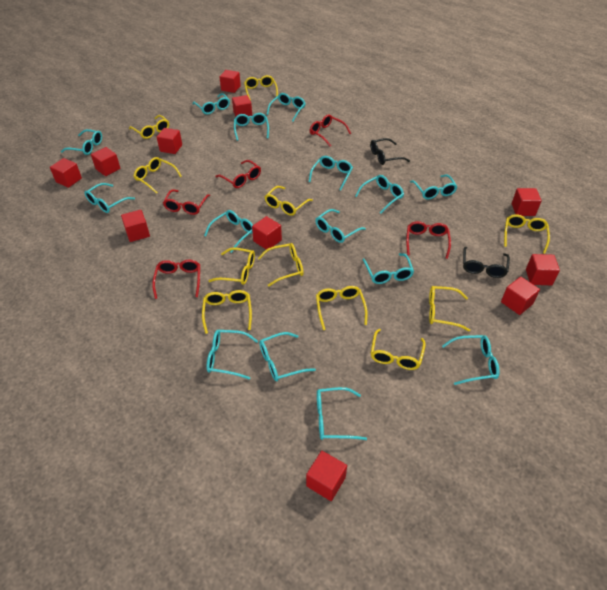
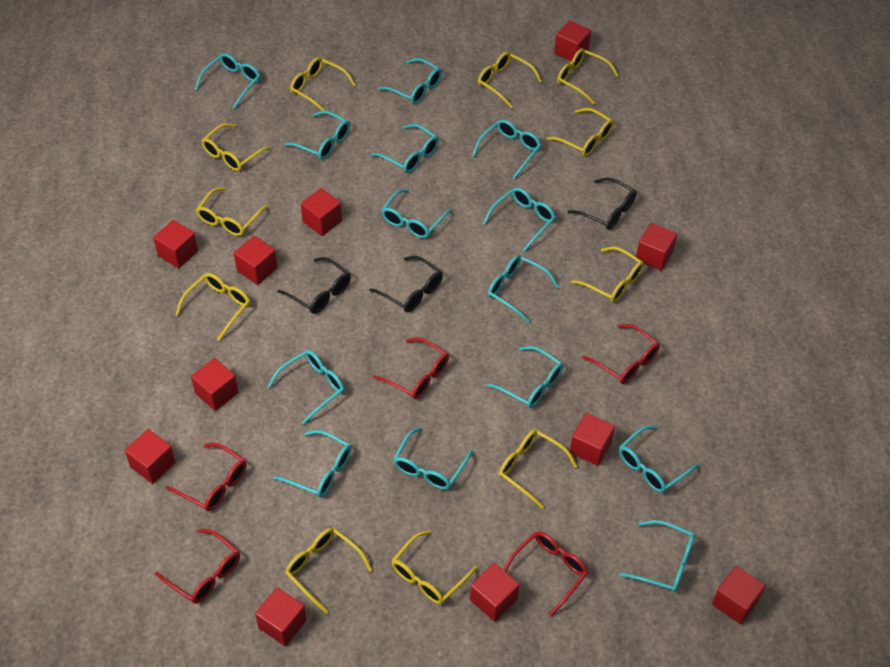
black glasses: [370,138,410,165] [463,247,510,278] = 2 -> [277,257,351,314] [369,256,443,312] [568,177,637,230] = 3
turquoise glasses: [61,129,102,155] [84,183,135,213] [192,93,230,115] [204,210,253,253] [207,330,258,380] [234,113,269,141] [259,332,316,381] [267,93,305,122] [309,156,353,191] [316,209,366,243] [317,387,367,440] [355,175,404,213] [362,253,414,284] [410,175,458,200] [442,335,500,385] = 15 -> [195,53,261,109] [268,350,345,424] [274,430,351,497] [284,111,350,160] [371,124,439,173] [378,58,442,104] [381,189,452,238] [393,427,473,490] [472,119,541,179] [483,187,556,252] [487,346,563,408] [488,255,559,323] [619,426,699,493] [619,520,695,592] = 14

